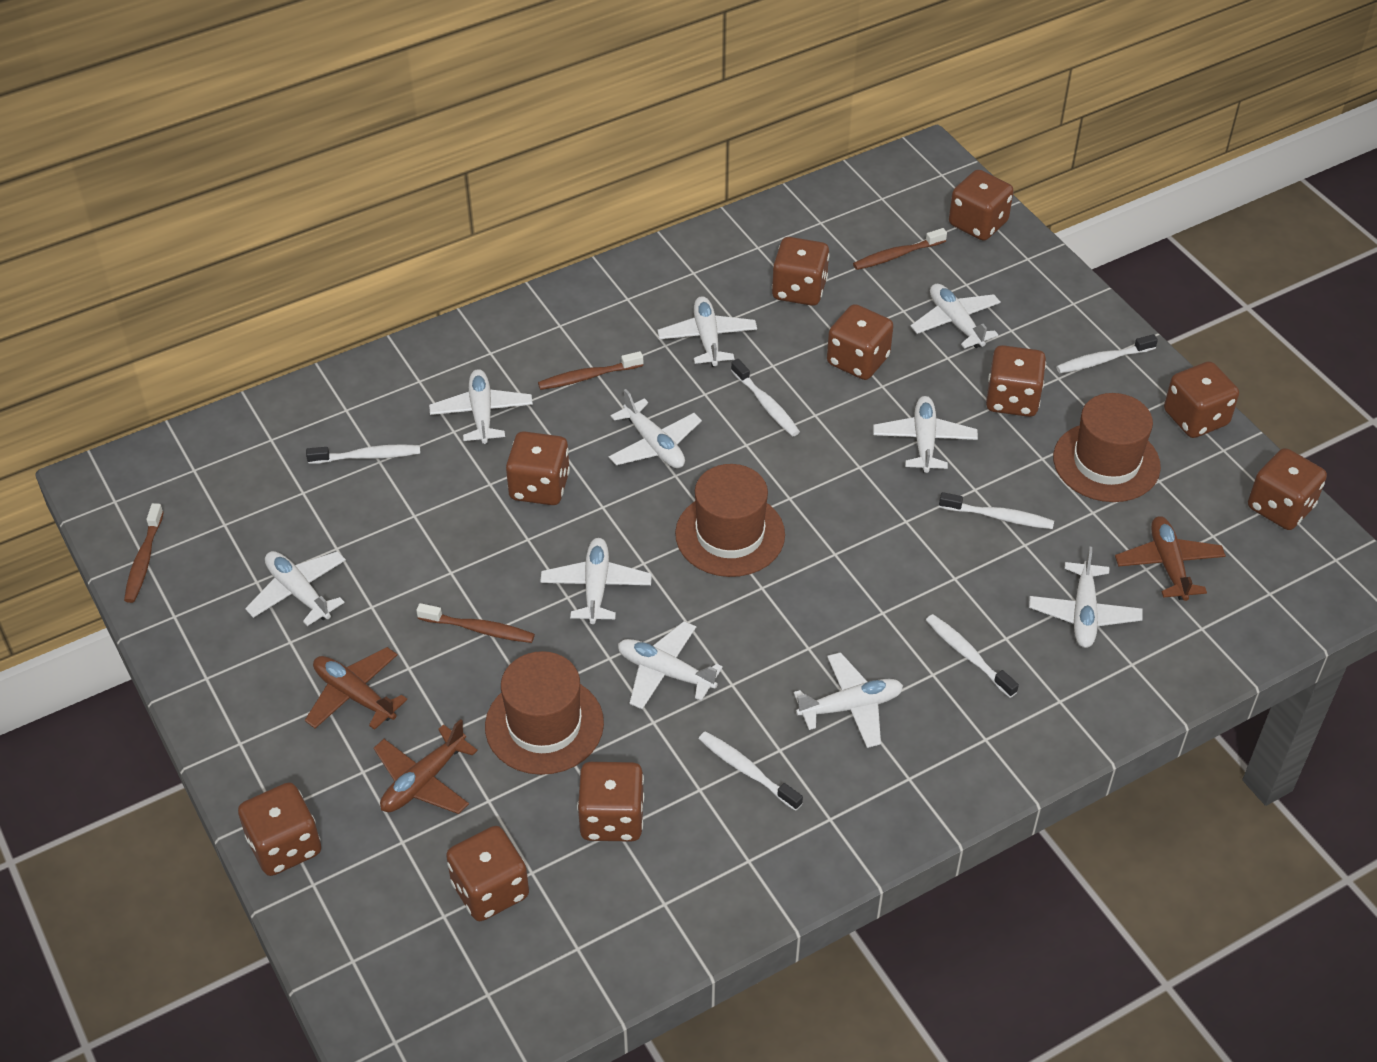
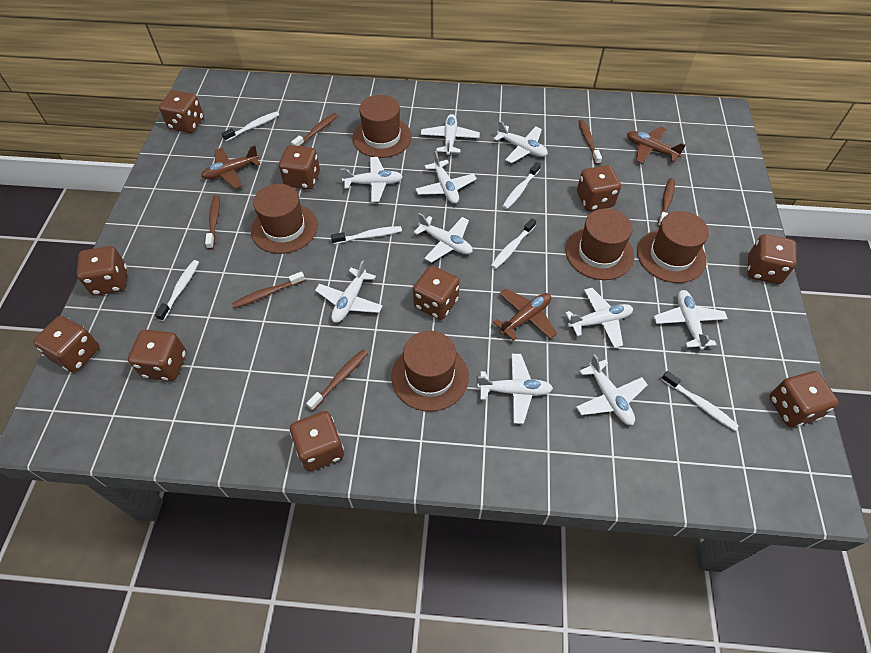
brown hat: [485,651,604,775] [675,464,785,577] [1053,393,1161,502] = 3 -> [251,184,318,254] [352,95,412,158] [391,331,469,412] [565,208,634,280] [637,211,709,283] = 5
brown toothbrush: [124,503,164,603] [416,603,535,643] [538,351,643,390] [853,228,947,270] = 4 -> [205,195,220,249] [232,271,305,309] [291,113,338,146] [306,349,368,411] [578,119,602,165] [658,178,675,227] = 6

